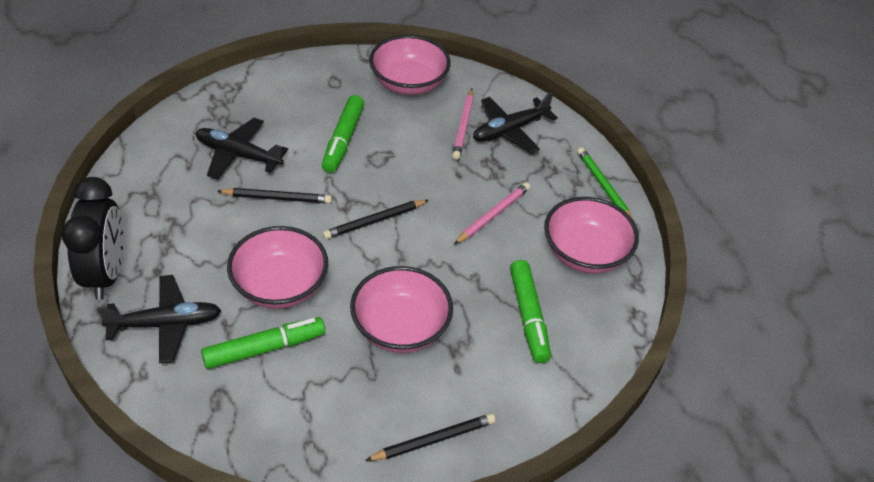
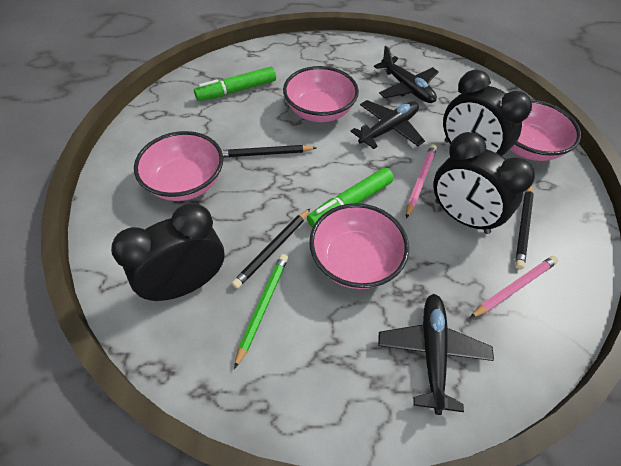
black clock: [62,177,124,300] = 1 -> [111,203,225,301] [433,132,535,234] [443,70,532,156] = 3
green marker: [201,317,325,369] [322,95,364,173] [510,260,551,363] = 3 -> [194,67,276,101] [307,168,394,228] = 2

